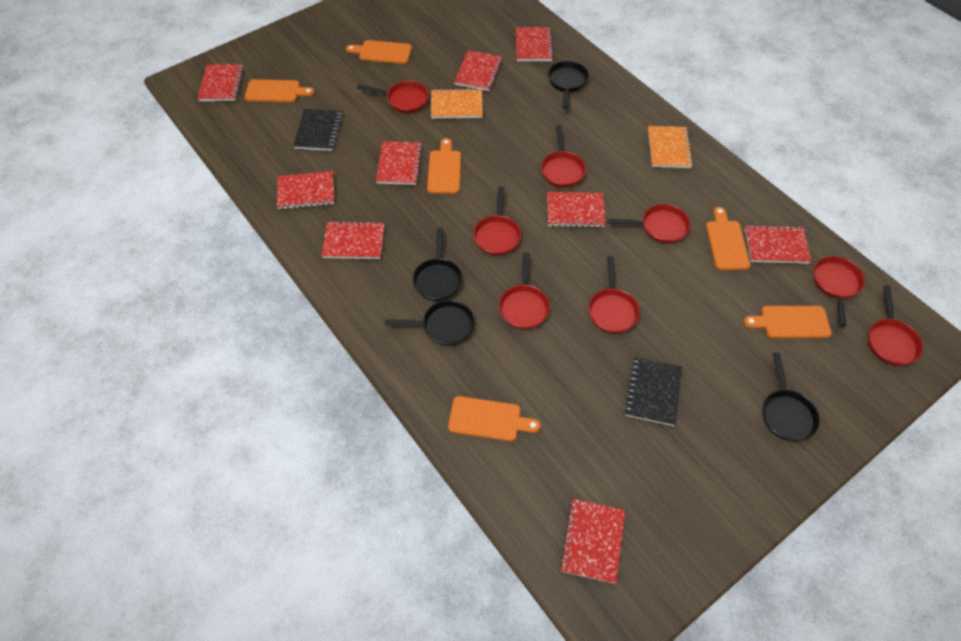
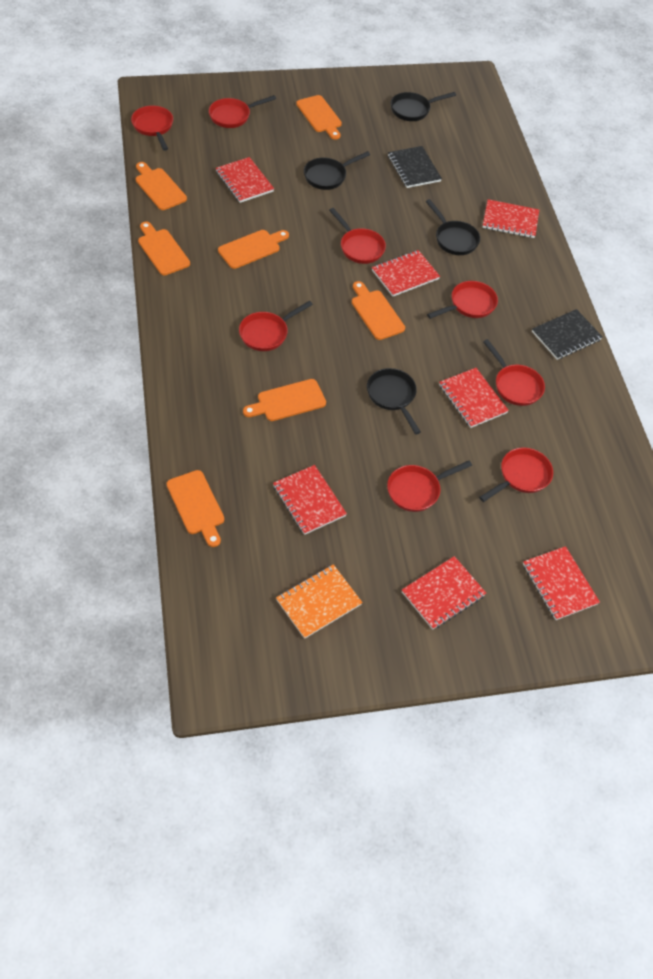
orange cutting board: [245,79,314,102] [346,40,412,64] [427,138,461,194] [448,396,540,441] [706,207,750,270] [744,306,832,338] = 6 -> [136,162,187,210] [138,222,190,275] [167,470,224,547] [218,230,289,269] [243,379,326,421] [296,95,342,140] [352,281,405,340] = 7
orange notebook: [431,88,483,119] [648,126,693,168] = 2 -> [276,564,363,639] = 1
red notebook: [197,64,244,101] [277,171,334,210] [321,221,385,259] [376,141,423,185] [454,50,503,91] [516,27,554,61] [547,192,606,228] [560,499,625,584] [745,225,811,264] = 9 -> [216,157,274,203] [273,465,347,535] [372,250,440,297] [402,556,486,630] [439,368,509,428] [482,199,539,238] [523,546,600,620] = 7

